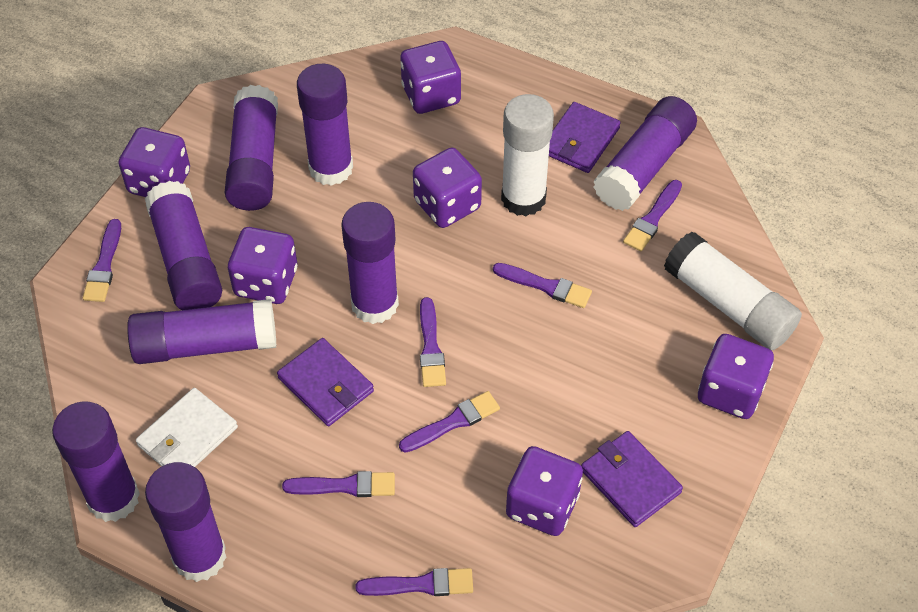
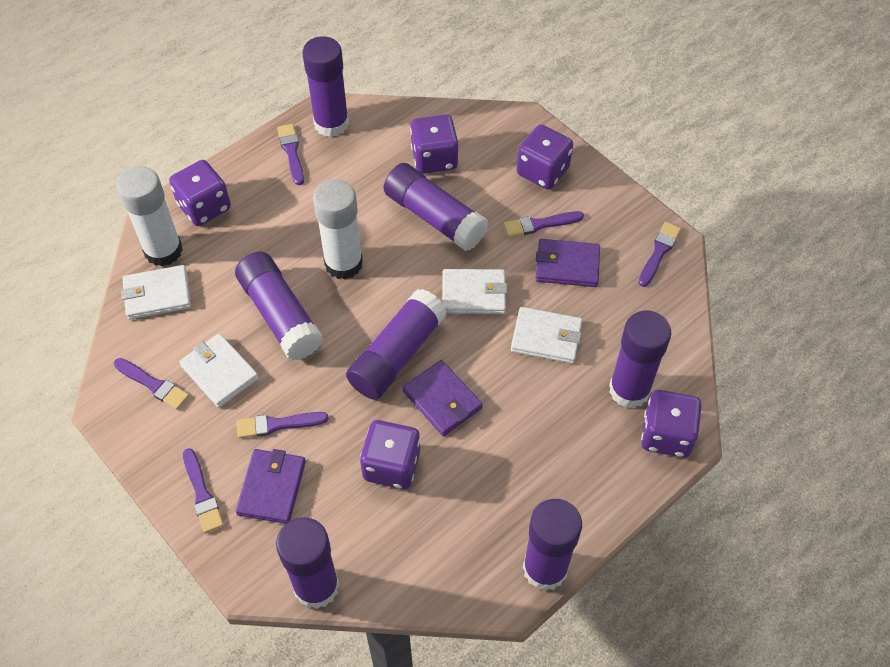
purple brush: [83,219,121,302] [282,471,395,497] [355,568,473,596] [399,391,500,453] [420,297,446,387] [493,263,592,308] [623,180,682,251] = 7 -> [114,358,189,410] [183,448,224,533] [237,412,328,438] [277,124,304,185] [504,211,584,237] [639,222,681,287] = 6
purple dice: [118,127,190,197] [228,227,297,304] [400,41,461,114] [413,147,482,228] [506,446,583,536] [698,334,774,419] = 6 -> [169,160,231,226] [360,420,420,489] [410,115,458,174] [517,125,573,190] [641,390,702,458] = 5
purple glue stick: [52,401,140,522] [127,299,276,364] [145,181,222,310] [145,462,227,582] [225,85,278,211] [297,64,353,186] [341,202,399,324] [593,96,697,211] = 8 -> [235,252,323,360] [276,517,339,609] [302,36,349,137] [346,289,447,400] [384,163,488,251] [523,499,582,591] [609,311,671,408] = 7
white wallet: [136,388,238,467] = 1 -> [121,265,191,320] [179,333,259,408] [442,269,507,314] [511,307,583,364] = 4

